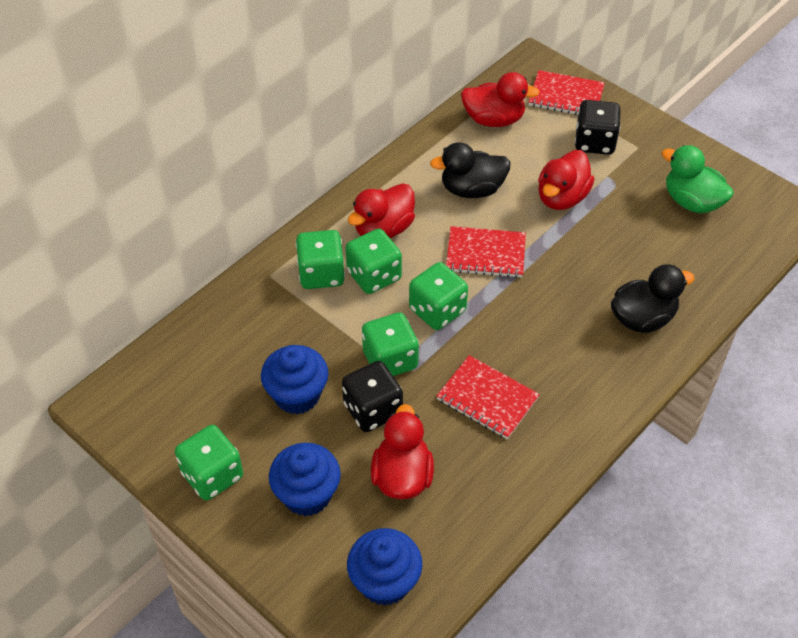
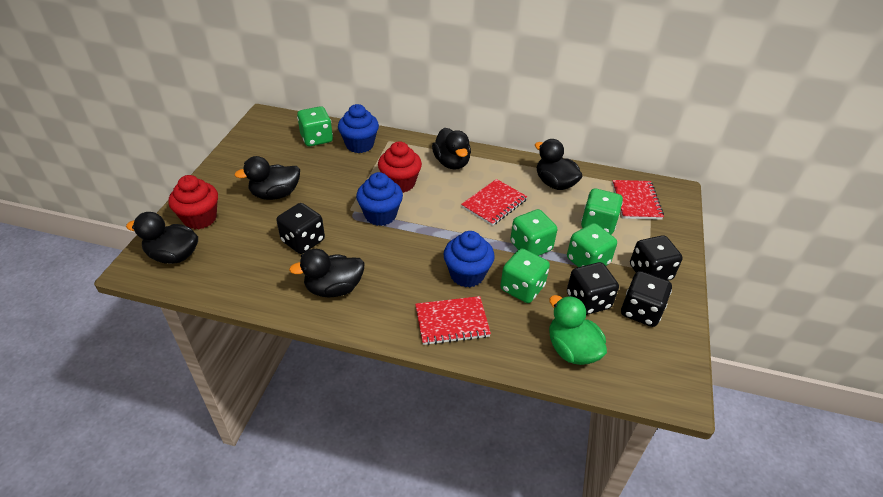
black dice: [342,361,403,432] [575,100,621,155] = 2 -> [276,203,325,254] [567,262,619,315] [621,271,672,327] [630,235,683,281] = 4
black duck: [430,142,511,198] [611,264,695,333] = 2 -> [126,212,198,264] [234,156,300,200] [289,249,365,298] [432,128,471,169] [535,139,582,190] = 5
red cupcake: none = 0 -> [168,175,218,230] [378,141,422,193] = 2
red duck: [348,183,415,238] [371,404,434,499] [461,72,540,127] [538,150,594,210] = 4 -> none = 0

